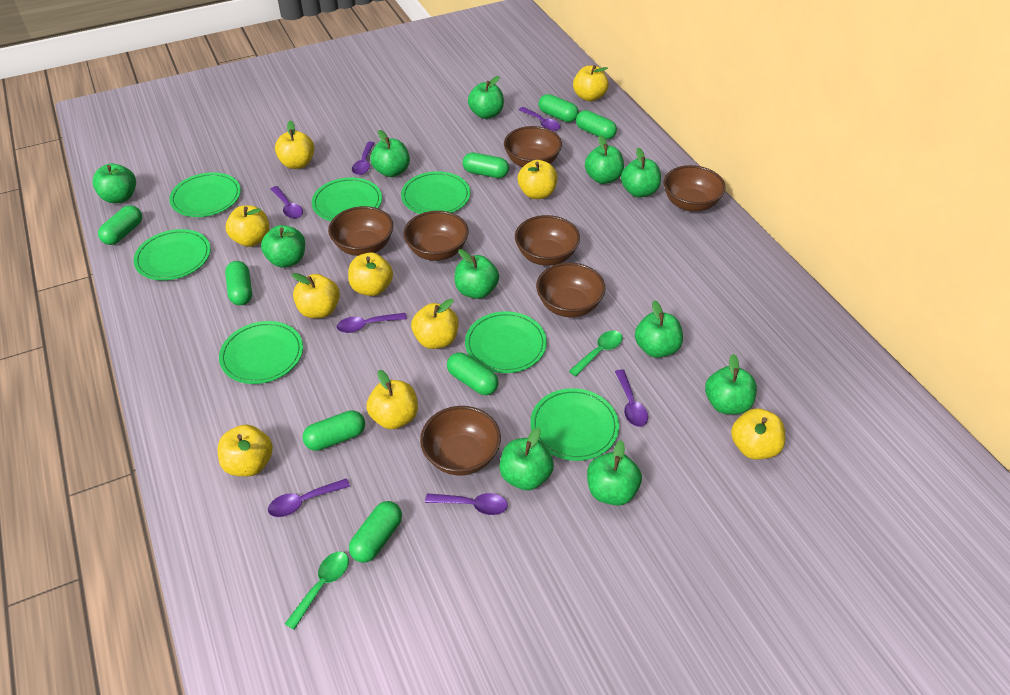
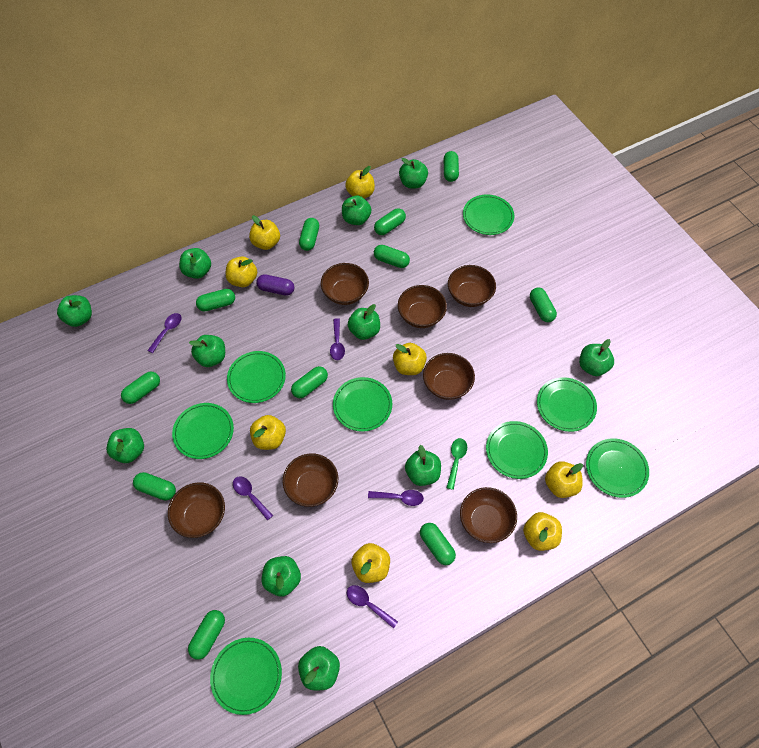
green capsule: [98,205,142,245] [225,261,252,305] [302,410,365,451] [349,501,402,563] [447,352,499,395] [462,153,509,178] [538,94,579,122] [576,110,617,140] = 8 -> [121,371,160,404] [133,472,176,501] [188,610,225,660] [196,289,235,312] [291,366,328,398] [299,218,319,251] [374,208,406,235] [374,245,410,268] [420,523,456,565] [444,151,459,182] [530,288,557,322] = 11
green plate: [134,229,211,280] [169,172,241,217] [219,321,303,384] [312,177,382,221] [401,171,470,214] [465,311,547,373] [530,388,619,461] = 7 -> [172,403,234,459] [210,638,282,715] [227,351,286,403] [333,377,392,432] [463,194,514,235] [486,421,548,479] [537,377,597,432] [586,438,649,498] = 8
green spoon: [285,552,349,630] [569,331,623,376] = 2 -> [446,438,467,490] = 1
purple capsule: none = 0 -> [256,274,295,296] = 1
purple spoon: [268,478,350,517] [271,186,303,219] [337,313,407,333] [352,142,374,175] [425,493,508,515] [519,107,560,131] [615,369,648,427] = 7 -> [147,313,181,354] [233,476,273,521] [330,318,345,360] [347,585,398,629] [368,490,424,506] = 5
yellow apple: [218,424,273,476] [226,205,270,247] [275,121,314,169] [292,273,340,318] [348,252,393,296] [367,370,418,429] [411,299,458,349] [518,160,558,199] [573,65,609,101] [731,408,785,459] = 10 -> [226,256,257,287] [249,215,280,250] [250,415,286,450] [345,166,375,199] [351,543,390,583] [393,343,427,375] [523,512,562,551] [545,461,583,498] = 8

